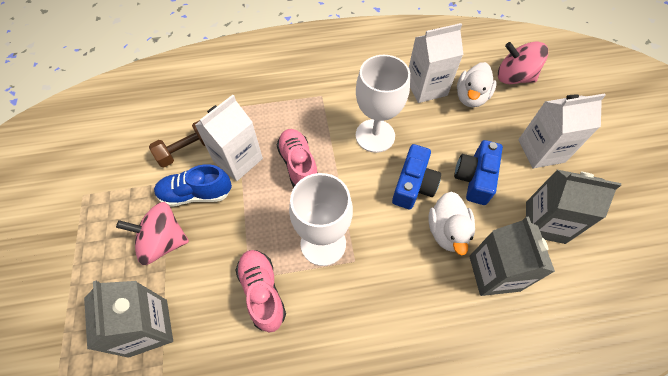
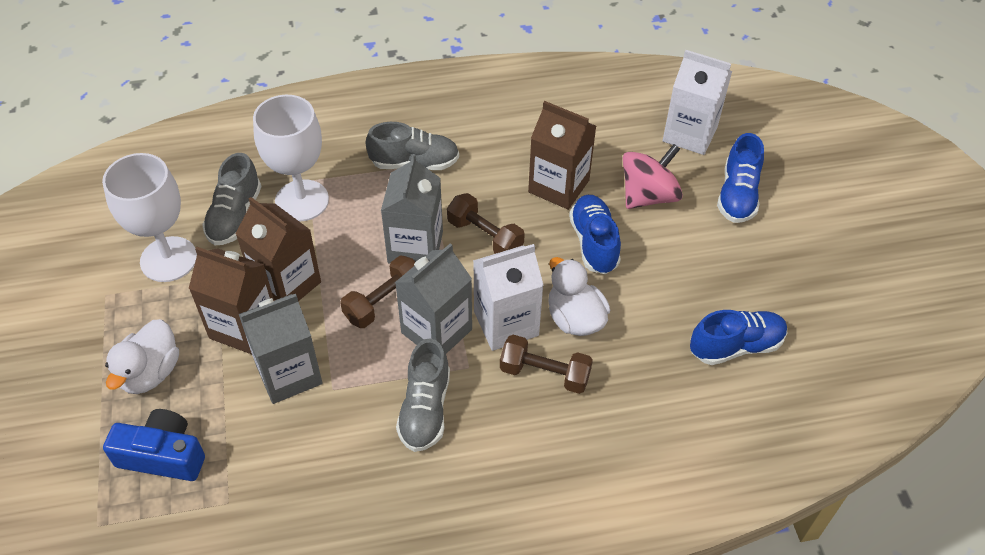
blue camera: [392,144,441,209] [454,140,503,205] = 2 -> [103,409,205,481] = 1
blue shoe: [154,164,232,207] = 1 -> [569,195,621,274] [690,310,787,365] [717,133,764,223] = 3
brown carton: none = 0 -> [189,247,274,354] [236,197,321,301] [528,101,596,210] = 3
brown dumbbell: [149,120,205,167] = 1 -> [340,256,415,328] [447,193,525,254] [500,335,593,394] = 3
grey shoe: none = 0 -> [202,153,261,245] [365,122,459,170] [396,338,450,452] = 3
pink shoe: [235,250,286,333] [276,129,318,188] = 2 -> none = 0
pink spinning top: [116,202,189,265] [498,42,548,84] = 2 -> [623,144,683,209] = 1
white carton: [195,95,263,181] [409,23,464,103] [518,93,606,168] = 3 -> [473,244,544,351] [663,50,732,155] = 2

